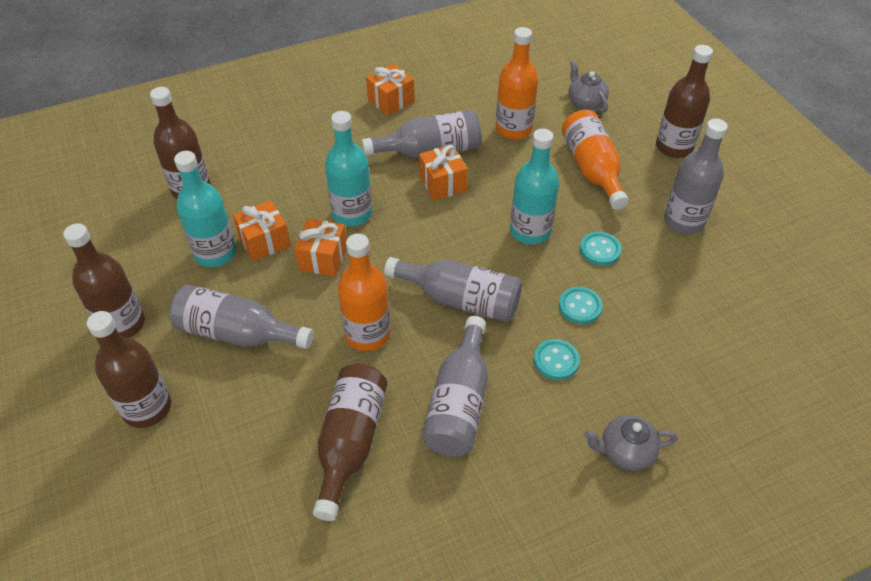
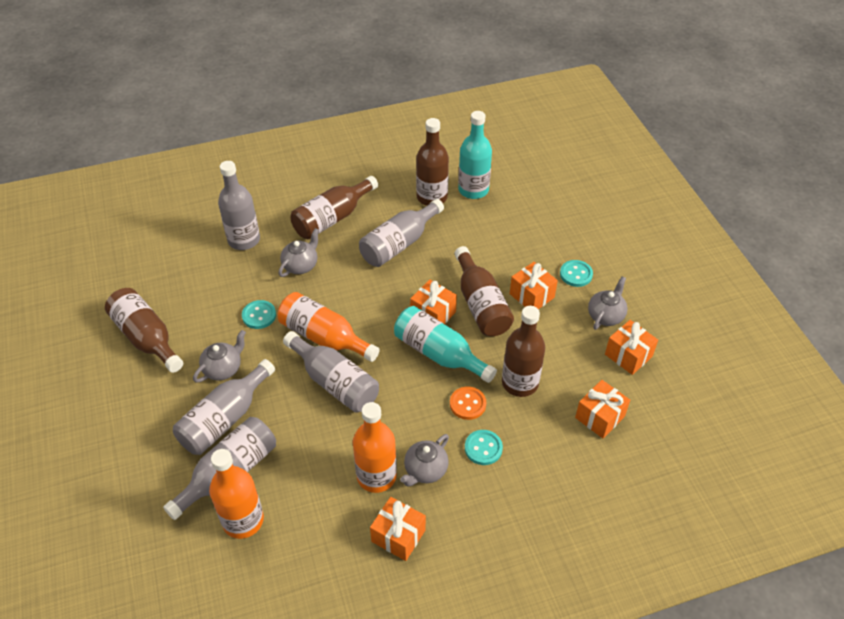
grey teapot: [569,60,609,113] [584,415,678,470] = 2 -> [193,330,246,383] [278,228,319,277] [400,434,449,487] [588,276,628,330] = 4
orange button: none = 0 -> [450,386,486,420] = 1
orange gift: [233,200,291,262] [294,218,347,277] [366,64,415,116] [419,145,468,201] = 4 -> [370,497,426,561] [410,280,457,324] [510,262,558,309] [575,380,630,438] [605,320,658,375] = 5
turquoise bottle: [174,151,236,267] [325,111,372,226] [510,129,559,245] = 3 -> [394,306,497,383] [458,111,492,199] = 2

